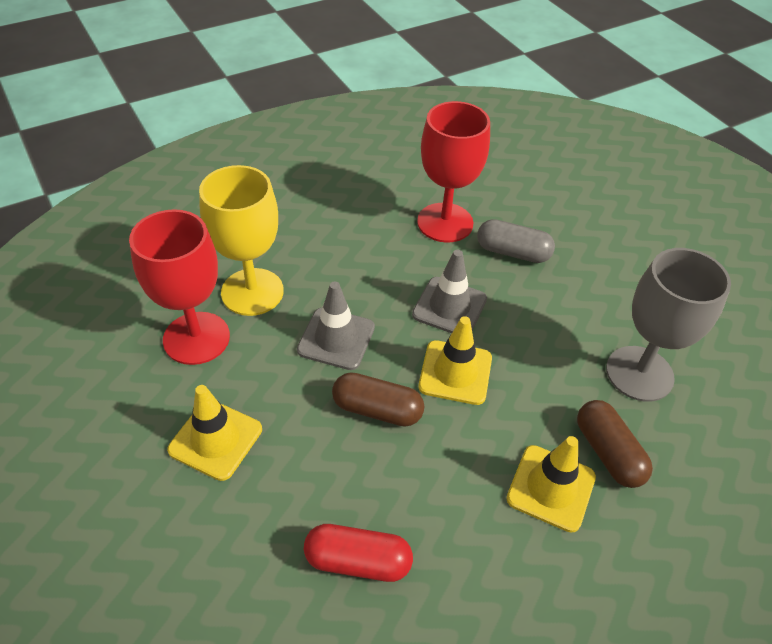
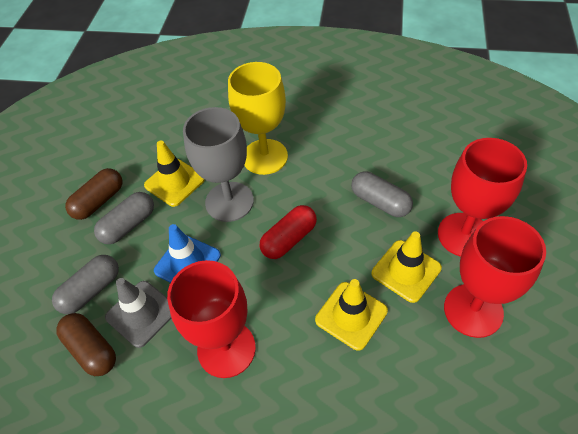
blue traffic cone: none = 0 -> [154,224,221,283] = 1
grey capsule: [477,219,555,263] = 1 -> [52,255,119,314] [94,192,154,244] [351,172,413,217] = 3
grey traffic cone: [297,282,375,370] [412,250,487,333] = 2 -> [105,278,172,348] = 1
red goblet: [129,209,230,365] [417,101,490,243] = 2 -> [167,260,256,378] [438,138,527,257] [444,216,546,338] = 3

